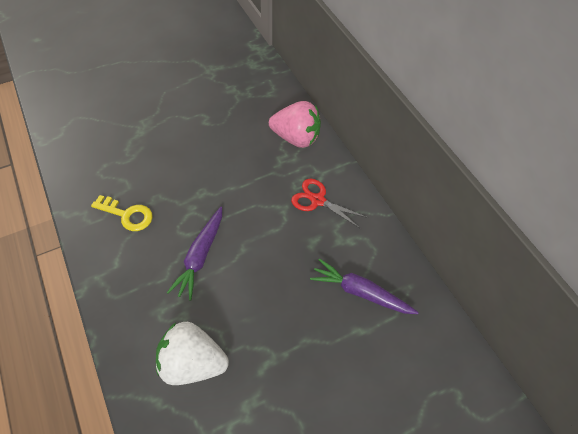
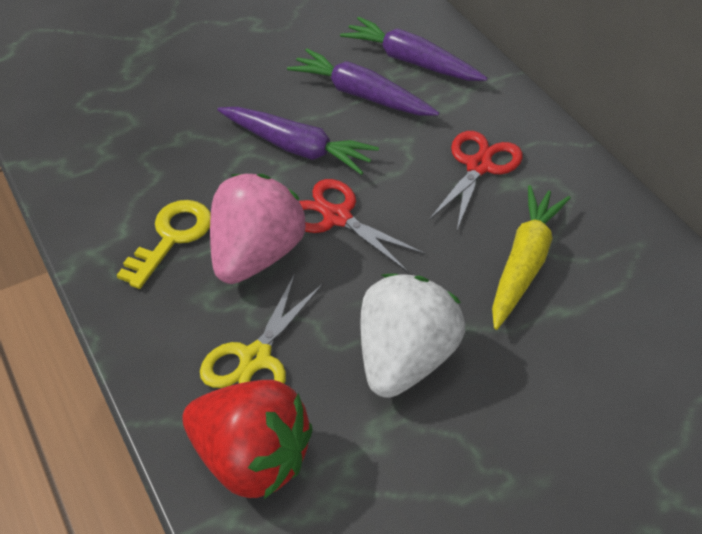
purple carrot: [167,207,222,301] [310,258,419,314] = 2 -> [217,107,379,175] [287,49,439,116] [340,17,488,81] = 3
red scissors: [291,179,368,229] = 1 -> [299,179,426,272] [429,131,523,230] = 2
red strawberry: none = 0 -> [182,380,313,499] = 1
yellow carrot: none = 0 -> [492,185,570,330] = 1
yellow scissors: none = 0 -> [200,274,323,388] = 1

